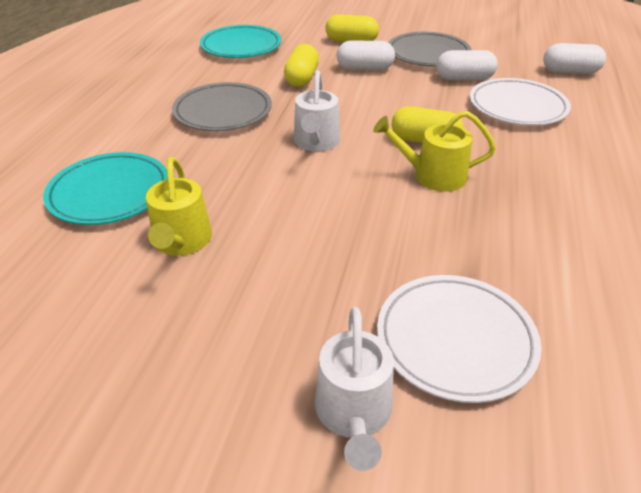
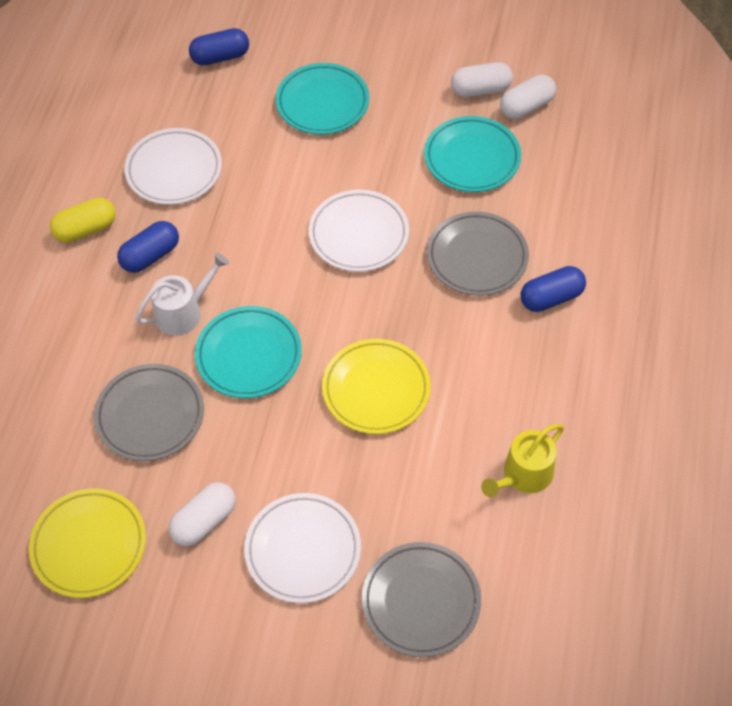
blue capsule: none = 0 -> [117,221,179,273] [189,28,249,65] [521,266,586,312] = 3
grey plate: [172,82,272,131] [388,32,472,67] = 2 -> [94,364,204,461] [362,542,481,657] [427,211,529,296] = 3
turquoise plate: [43,152,167,225] [200,25,282,58] = 2 -> [195,306,302,398] [276,63,369,134] [424,116,521,192] = 3
white plate: [377,275,541,403] [470,78,571,126] = 2 -> [125,128,222,205] [244,493,361,603] [309,190,409,272] = 3
white watering can: [294,70,340,151] [315,307,394,471] = 2 -> [135,253,229,335] = 1
yellow capsule: [284,44,319,87] [326,14,379,42] [391,106,464,143] = 3 -> [50,198,116,243] = 1
yellow plate: none = 0 -> [29,488,146,598] [322,339,431,434] = 2
yellow watering can: [146,157,212,256] [373,111,496,192] = 2 -> [481,424,564,498] = 1

